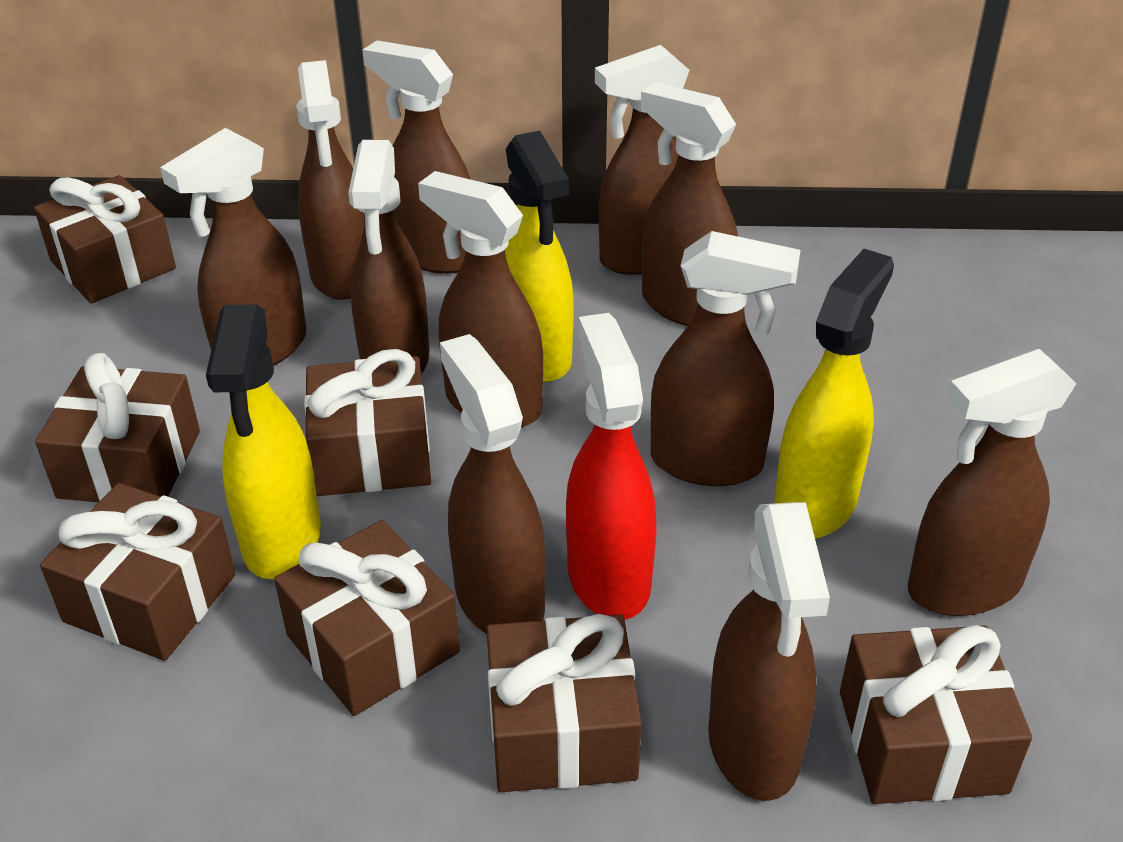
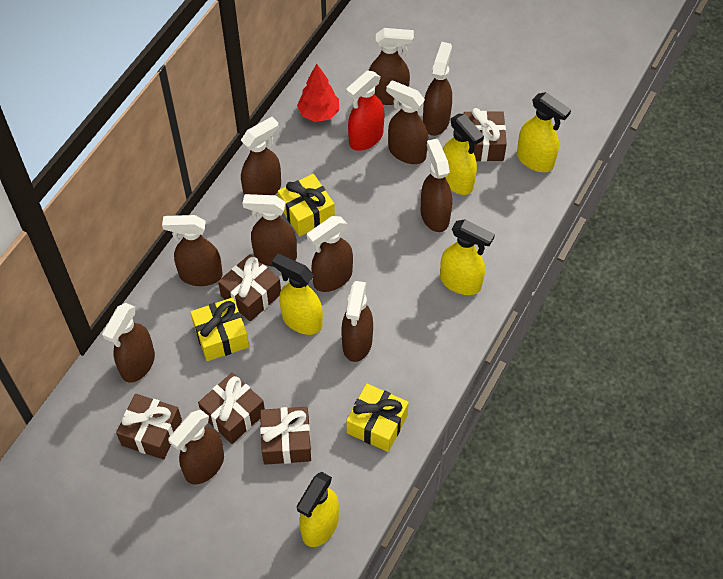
brown gift: [34,175,176,304] [35,353,200,502] [40,483,236,661] [274,520,460,716] [304,349,431,496] [486,614,642,792] [840,625,1032,804] = 7 -> [116,394,182,460] [198,372,265,444] [218,254,281,321] [260,407,311,465] [464,108,507,162] = 5
red tree: none = 0 -> [297,64,339,122] = 1
yellow gift: none = 0 -> [190,297,249,361] [278,174,335,237] [346,384,409,452] = 3
yellow spray bottle: [206,305,321,579] [505,131,574,382] [774,249,894,538] = 3 -> [272,254,323,335] [297,472,339,547] [440,219,495,295] [443,114,484,195] [517,92,571,172] = 5

